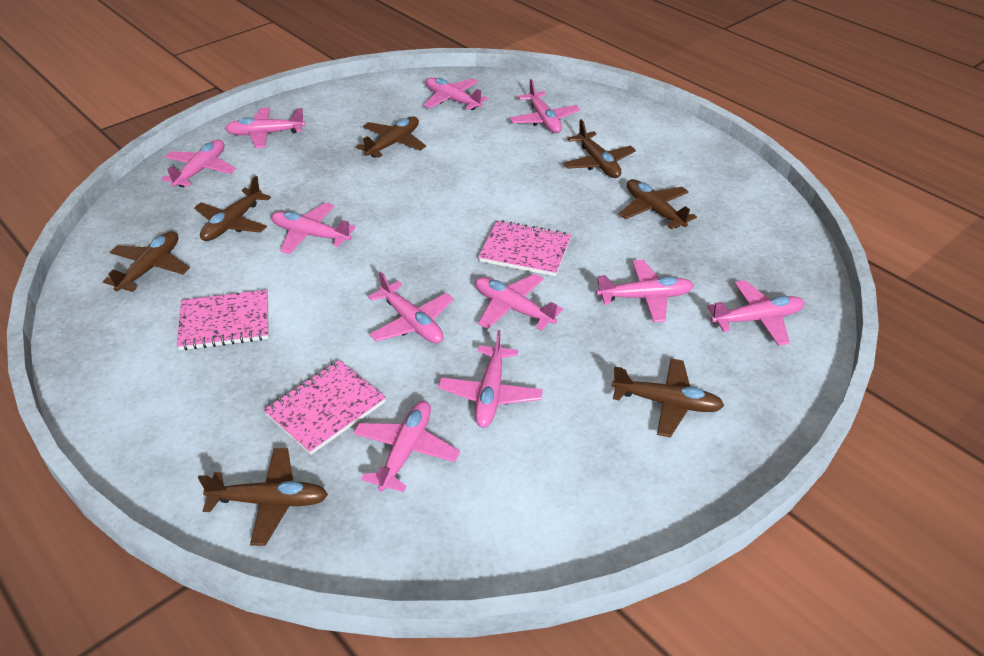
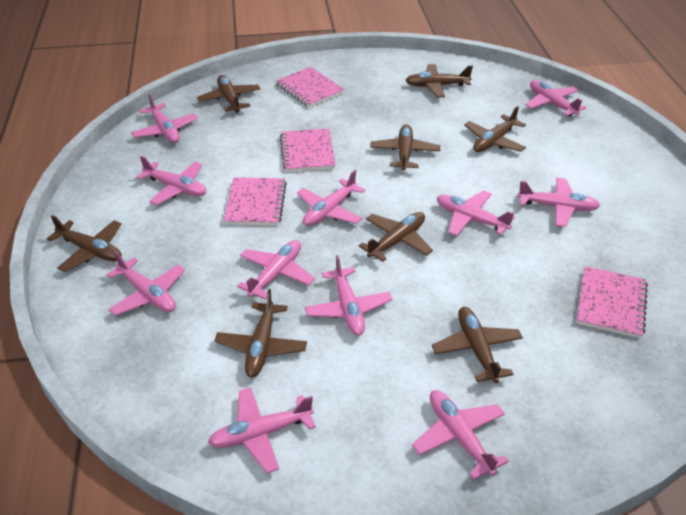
brown plane: [103,231,190,292] [194,176,271,241] [198,448,328,546] [356,116,426,158] [563,119,636,178] [612,358,724,438] [619,179,697,229] = 7 -> [47,215,122,272] [197,75,260,113] [214,289,307,378] [359,212,433,262] [370,124,440,171] [405,64,473,97] [432,307,523,383] [464,106,526,152] = 8
pink notebook: [177,290,269,350] [264,360,386,455] [478,220,571,276] = 3 -> [223,177,287,226] [276,67,345,108] [280,128,336,172] [576,266,648,338] = 4

